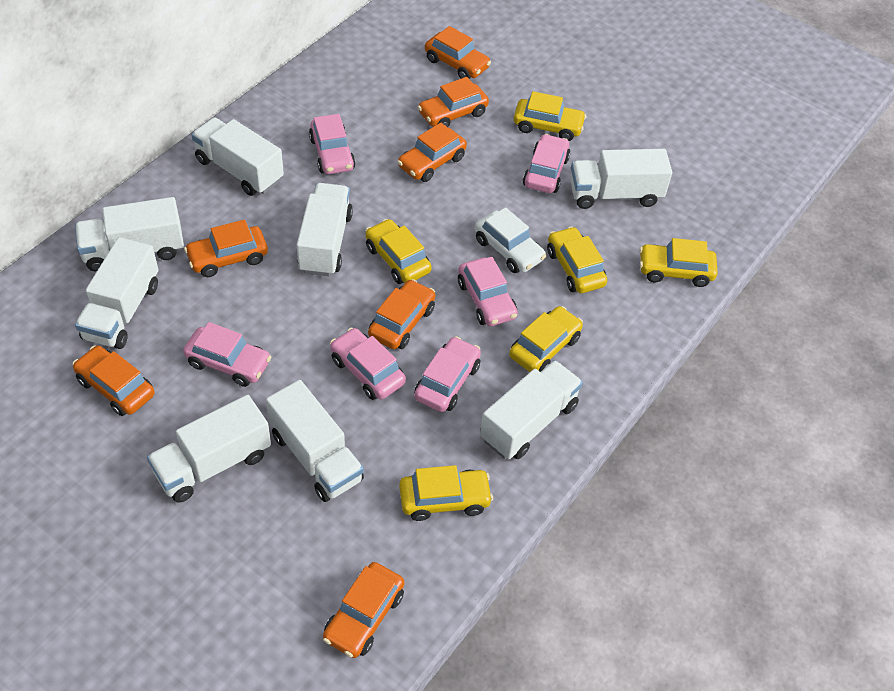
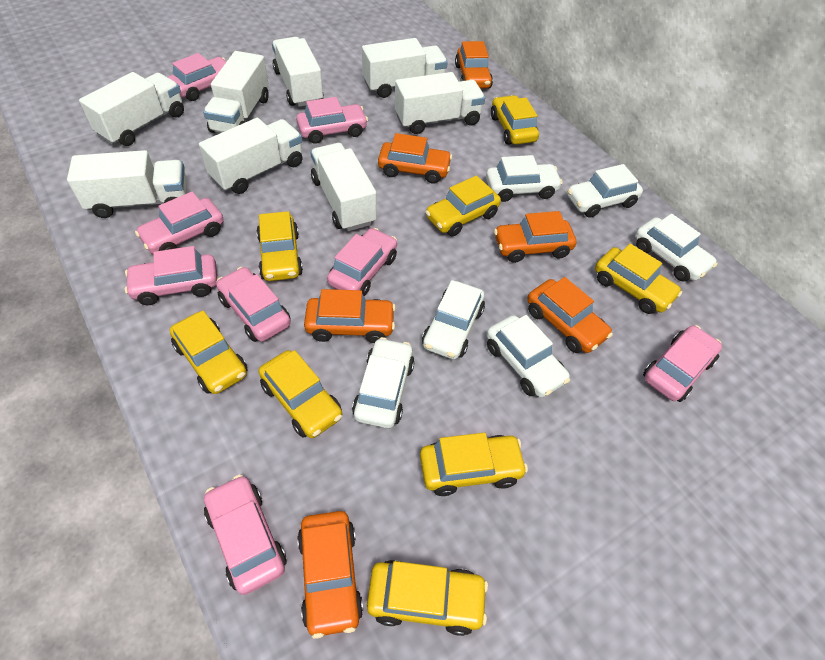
orange car: [72,346,155,416] [184,220,268,277] [323,562,404,658] [368,279,435,349] [397,123,467,182] [418,77,489,127] [425,26,491,79] = 7 -> [297,511,363,638] [304,289,396,343] [378,133,452,183] [455,41,493,89] [494,211,576,263] [527,277,613,353] = 6
pink car: [183,322,271,387] [309,114,356,174] [330,328,406,400] [414,336,481,412] [458,257,518,326] [523,134,570,193] = 6 -> [125,246,217,305] [135,192,224,254] [168,53,227,101] [204,475,287,595] [216,267,291,342] [296,97,368,144] [327,228,397,296] [643,325,722,402] = 8
white car: [475,207,546,273] = 1 -> [352,337,415,428] [422,280,485,359] [486,155,563,202] [487,315,570,398] [567,164,643,218] [635,214,718,282] = 6
yellow car: [365,219,432,284] [399,465,493,521] [509,306,583,372] [514,91,586,141] [547,226,607,293] [639,238,718,287] = 6 -> [170,310,248,394] [256,211,303,281] [259,350,342,438] [367,560,488,636] [420,433,528,496] [425,176,501,236] [491,95,539,145] [595,243,682,314] = 8

